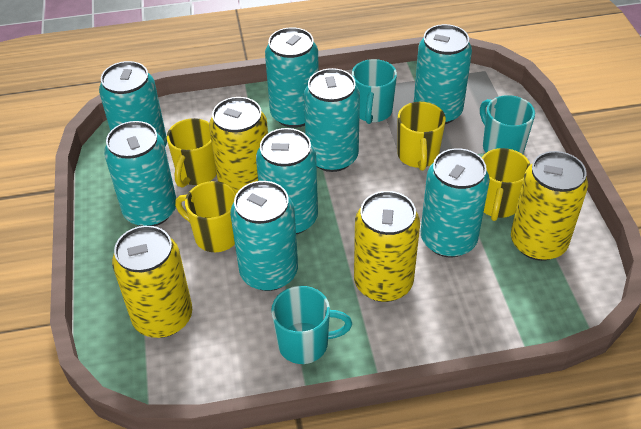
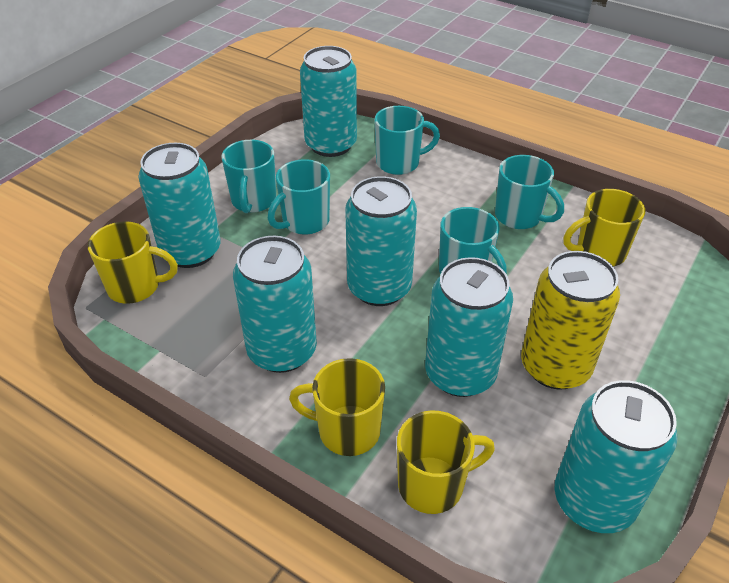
turquoise can: [99,61,167,147] [104,121,176,226] [230,181,298,291] [256,128,318,234] [265,27,319,128] [304,68,360,172] [414,24,472,124] [421,148,490,257] = 8 -> [138,143,221,268] [233,236,317,373] [300,46,357,157] [345,176,417,306] [425,257,513,397] [555,380,678,533] = 6
turquoise mug: [271,286,352,364] [352,59,397,124] [480,95,535,154] = 3 -> [221,140,276,213] [268,159,330,235] [374,106,440,175] [439,207,507,274] [495,155,564,229] = 5
yellow can: [112,226,192,338] [209,97,268,194] [354,191,420,302] [511,151,588,261] = 4 -> [521,251,620,390] = 1

